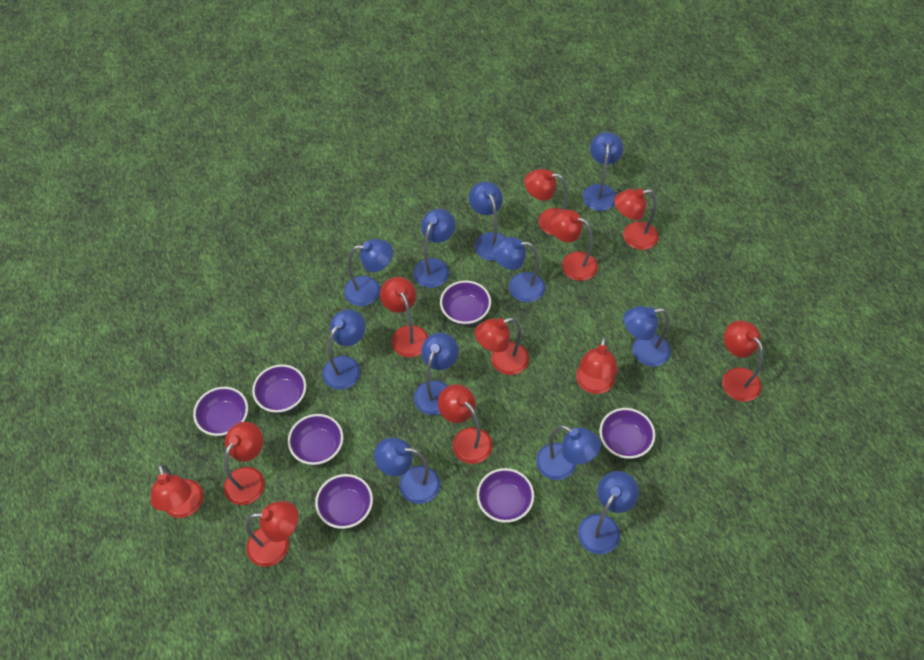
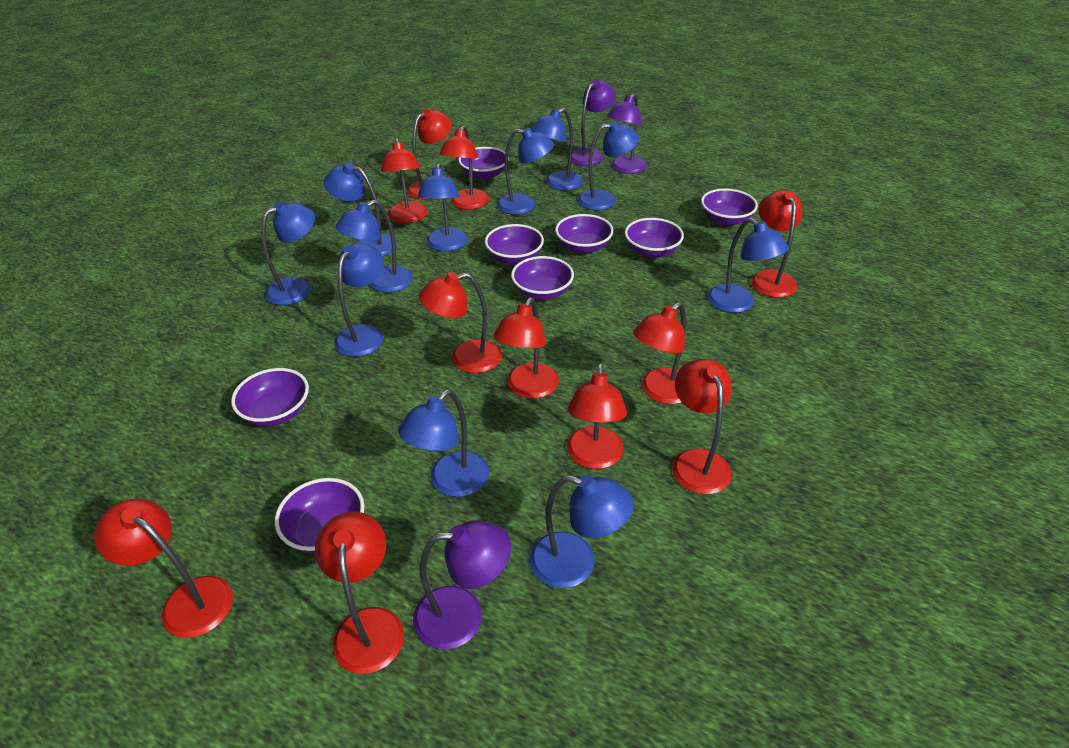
purple bowl: [193,387,248,436] [252,364,306,413] [288,414,343,465] [315,474,373,529] [440,281,491,325] [477,468,534,523] [599,408,655,459] = 7 -> [231,368,309,426] [275,478,364,553] [458,147,509,180] [485,224,544,265] [511,256,574,300] [555,214,614,254] [625,218,684,258] [701,188,758,226] = 8
purple lamp: none = 0 -> [413,520,511,650] [571,79,616,166] [607,93,647,174] = 3

